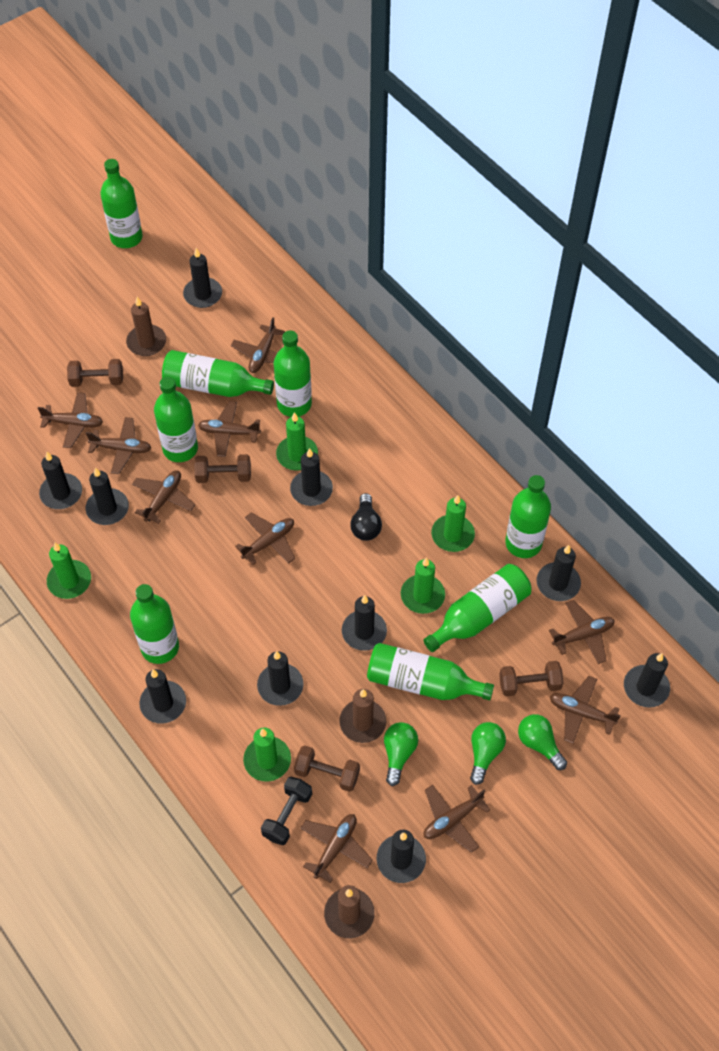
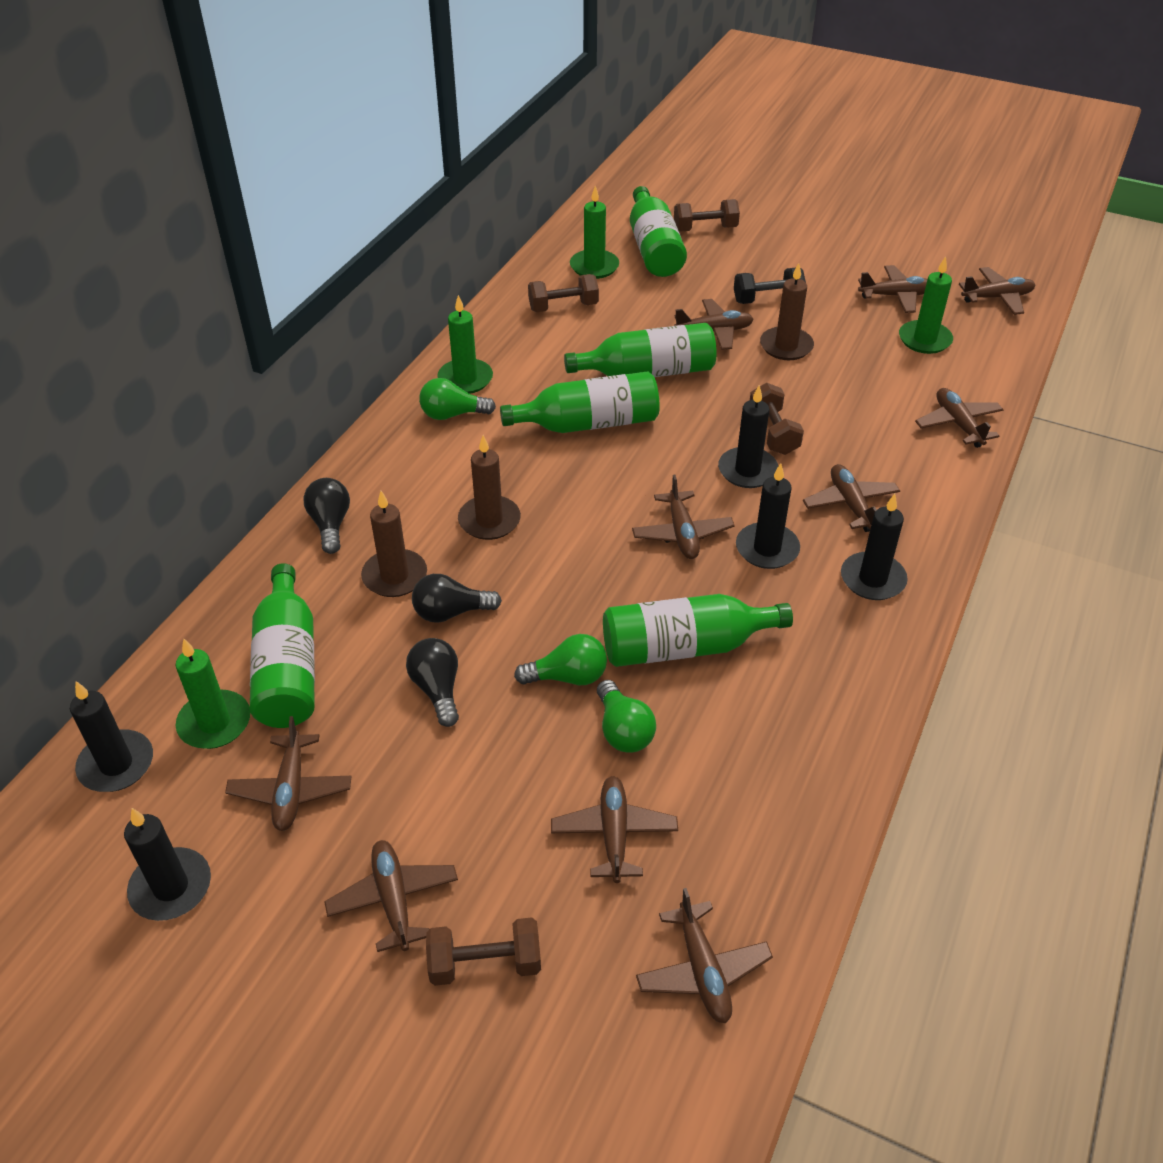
black candle: [39,452,82,509] [86,468,129,525] [139,669,186,724] [183,248,222,308] [257,651,304,706] [290,448,333,506] [342,595,387,651] [377,830,426,883] [537,545,581,601] [624,653,670,708] = 10 -> [70,681,153,792] [124,808,211,921] [718,385,778,488] [736,463,800,569] [841,494,908,600] = 5
black light bulb: [350,493,382,541] = 1 -> [304,478,350,554] [406,638,459,727] [412,574,502,623] = 3
green bottle: [100,159,143,248] [130,584,179,664] [154,377,198,462] [162,350,274,397] [274,330,312,417] [367,643,494,700] [423,564,531,652] [505,475,551,558] = 8 -> [249,563,315,728] [500,371,660,433] [564,323,717,377] [603,594,793,667] [630,186,687,277] = 5
green candle: [47,543,91,599] [243,728,291,782] [276,412,318,470] [401,558,445,614] [431,495,475,552] = 5 -> [176,639,250,749] [437,295,493,394] [570,186,619,279] [899,256,953,354] = 4

